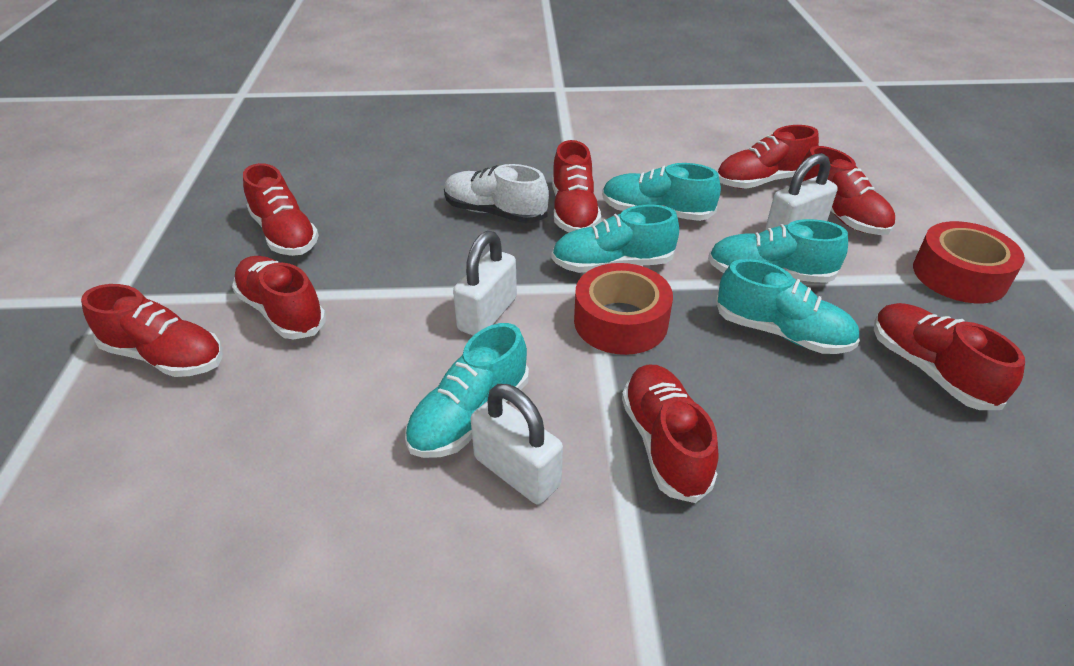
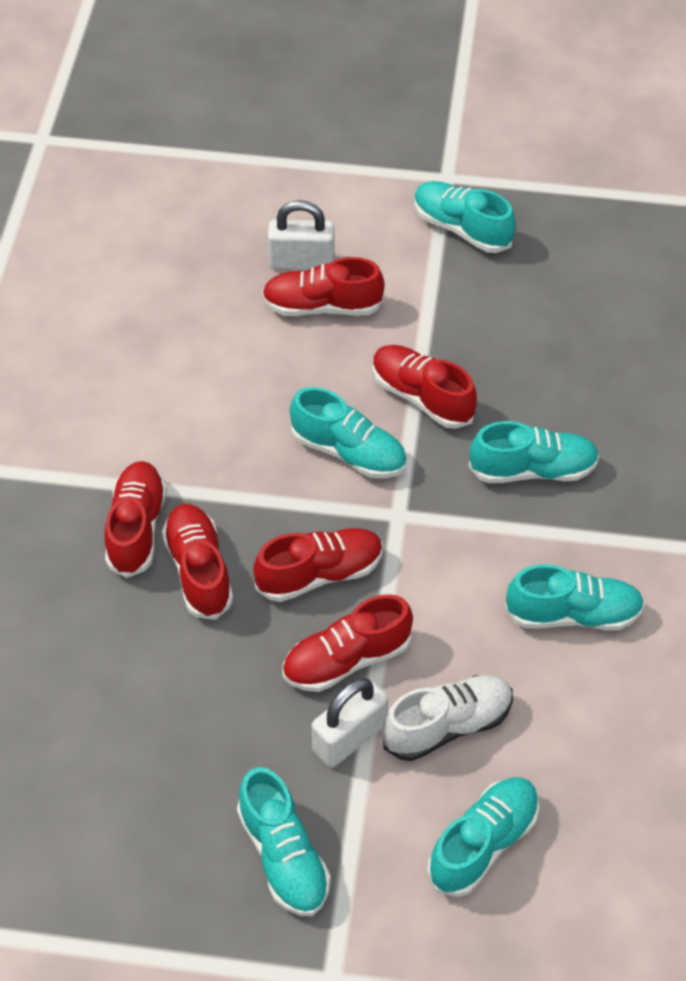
red shoe: [81,284,223,377] [232,256,326,340] [243,163,319,256] [552,140,601,233] [622,365,719,503] [717,125,819,189] [802,146,895,235] [874,303,1025,410] = 8 -> [105,461,167,578] [162,504,233,620] [253,528,383,602] [262,257,385,316] [283,594,413,692] [373,345,477,429] = 6
red tape: [574,263,673,355] [913,221,1025,303] = 2 -> none = 0
turquoise shoe: [405,323,529,458] [551,204,679,273] [602,163,721,221] [708,219,848,283] [716,259,860,354] = 5 -> [237,767,331,916] [290,387,407,478] [414,181,515,253] [427,777,539,897] [469,421,600,483] [505,564,645,630] = 6
white padlock: [453,231,517,336] [471,384,563,504] [765,153,838,230] = 3 -> [268,200,335,270] [312,678,388,767] = 2

